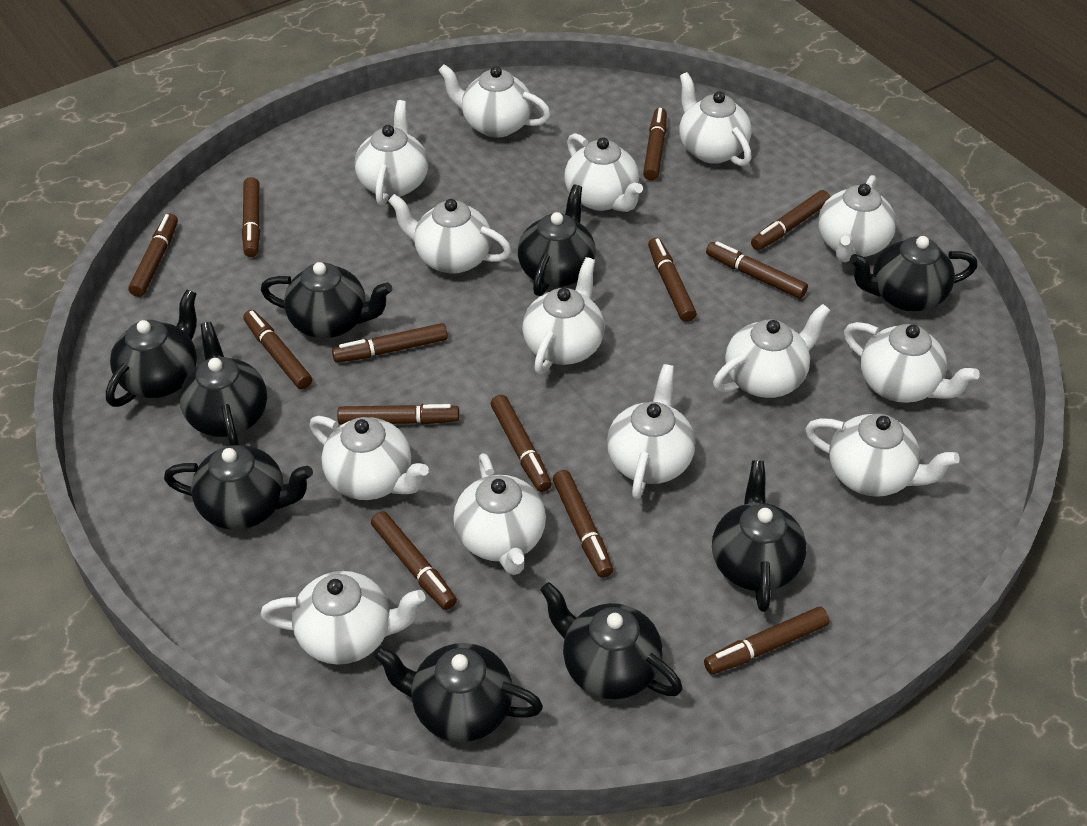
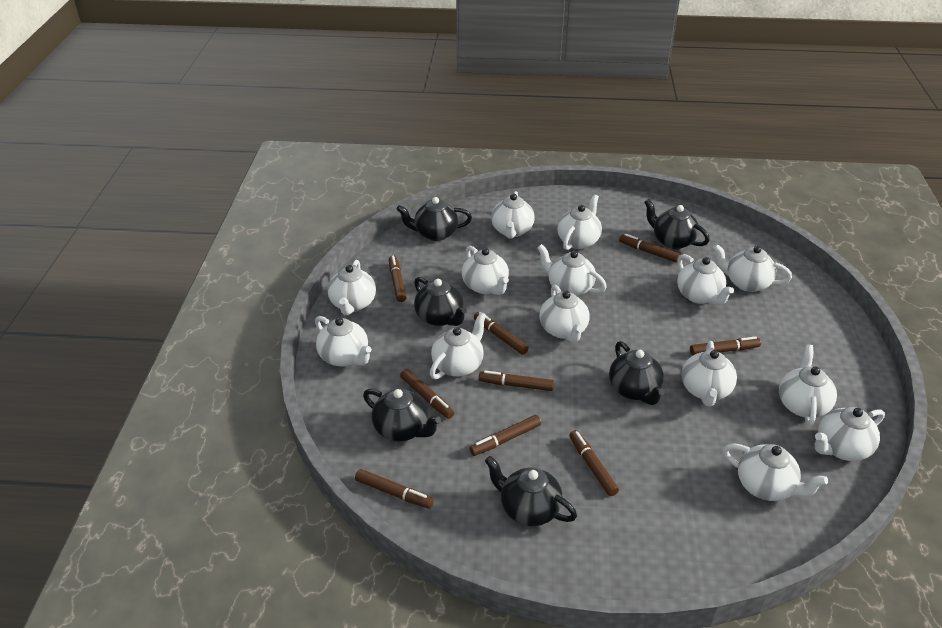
black teapot: [106,290,197,407] [164,445,313,530] [179,322,267,446] [261,262,392,338] [373,643,543,742] [518,184,596,296] [540,582,683,699] [712,461,807,612] [850,236,977,311] = 9 -> [363,389,441,441] [397,197,472,241] [414,277,467,326] [485,456,577,526] [609,341,665,405] [644,199,710,249] = 6
brown marker: [128,214,178,297] [242,177,260,257] [243,310,312,389] [332,323,448,363] [337,404,459,425] [371,511,457,610] [491,395,551,492] [553,470,613,578] [643,108,667,181] [648,238,697,322] [704,607,830,674] [706,241,808,299] [751,190,830,250] = 13 -> [355,469,434,509] [389,255,406,302] [400,369,454,419] [469,415,541,456] [474,312,529,355] [479,371,554,391] [569,430,619,496] [619,234,680,263] [690,337,761,356] = 9

